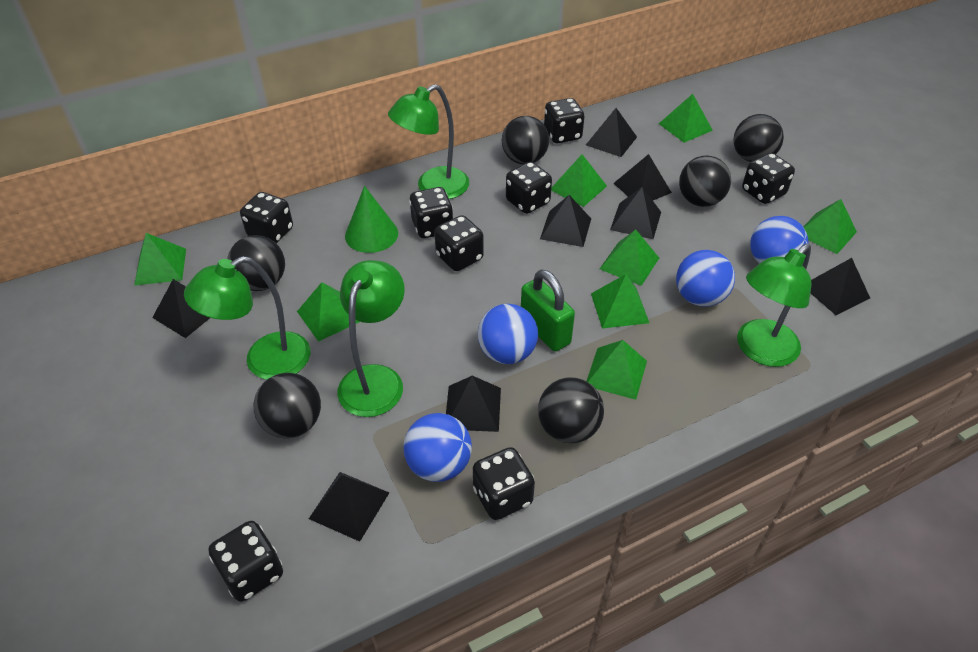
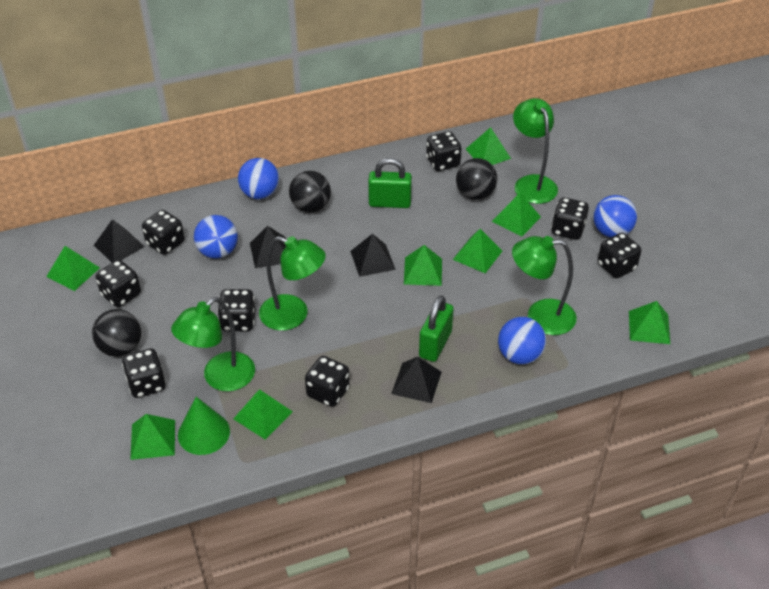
black ball: [227,235,285,291] [254,373,321,438] [502,116,549,165] [538,377,604,443] [679,156,731,207] [733,114,784,162] = 6 -> [92,309,141,357] [289,171,331,213] [456,158,497,200] = 3
black pyramid: [152,279,210,338] [309,472,389,542] [446,376,501,432] [540,195,591,247] [586,108,637,157] [610,187,661,239] [614,154,672,200] [811,258,870,315] = 8 -> [94,219,145,263] [250,226,286,268] [350,234,396,277] [391,357,442,403] = 4
green padlock: [521,270,575,352] = 1 -> [368,158,412,208] [419,295,454,362] = 2

